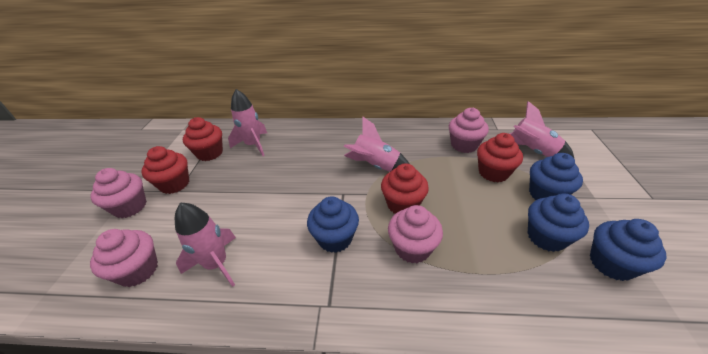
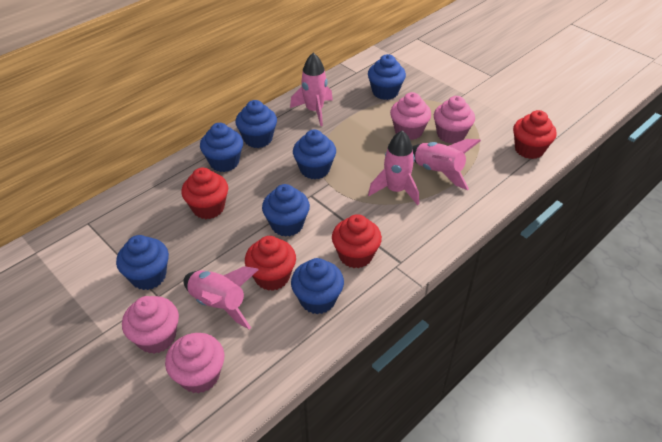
blue cupcake: [307,196,359,253] [528,194,589,252] [529,153,583,200] [590,219,666,281] = 4 -> [116,235,169,290] [200,123,243,172] [236,100,277,148] [262,184,310,237] [291,258,344,314] [293,130,336,179] [368,54,406,100] = 7

